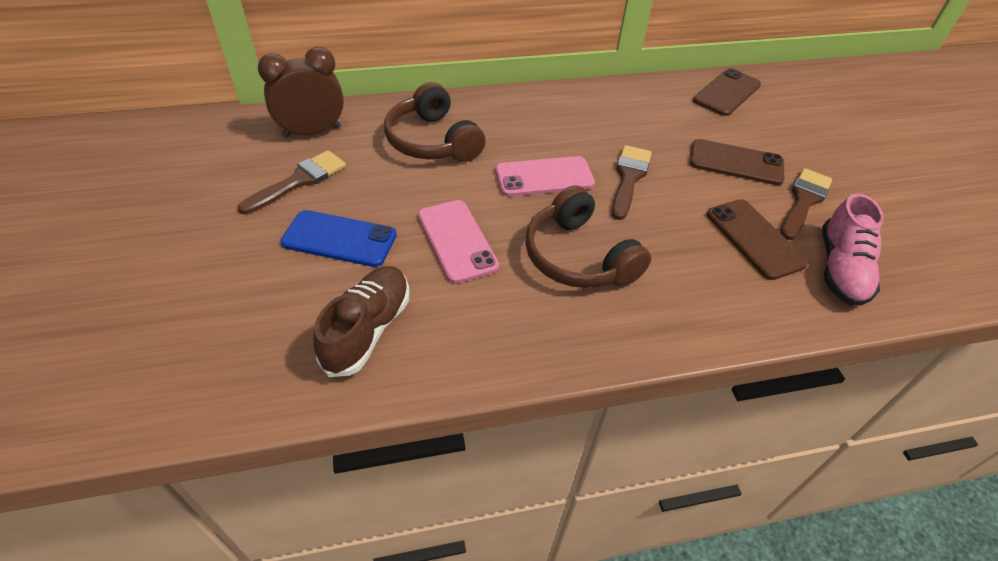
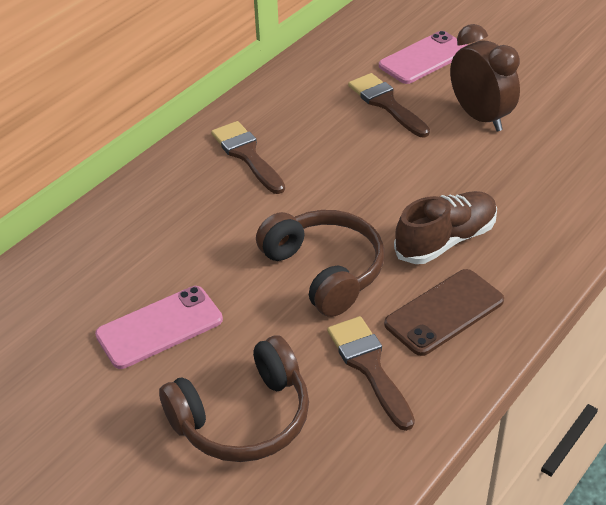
blue phone: [280,210,397,267] = 1 -> none = 0
brown phone: [690,139,784,185] [693,68,761,116] [707,199,808,280] = 3 -> [384,269,504,356] = 1
pink shoe: [822,193,884,306] = 1 -> none = 0

